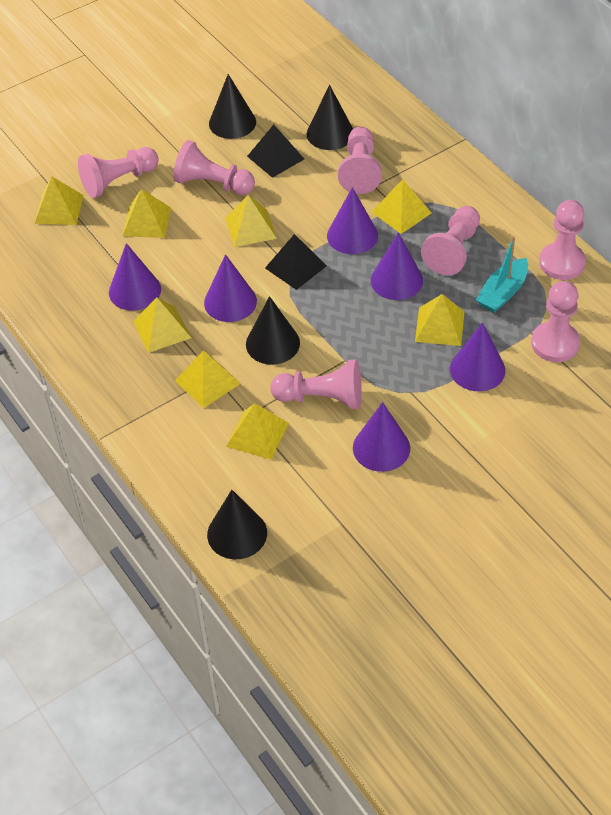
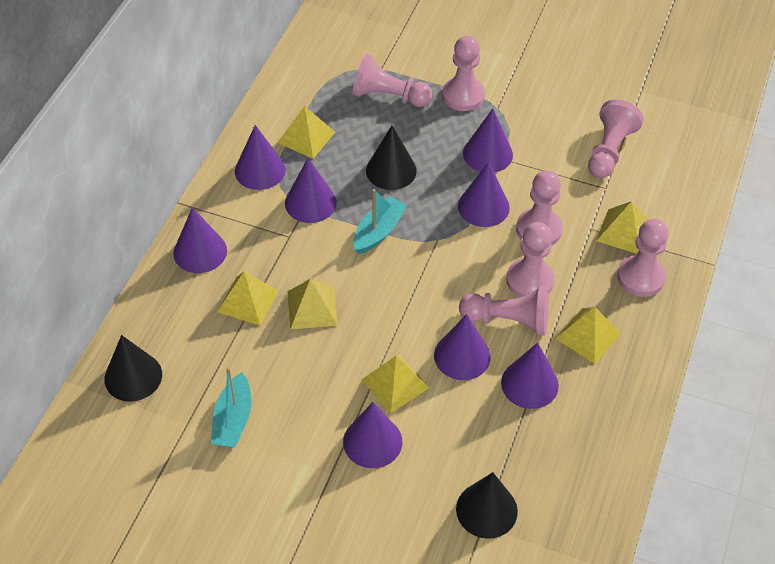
black cone: [207,490,267,559] [209,74,256,139] [246,296,300,365] [307,85,353,150] = 4 -> [104,335,162,402] [366,126,417,190] [456,472,518,539] = 3
black pyramid: [247,125,304,178] [265,234,327,290] = 2 -> none = 0
purple cone: [109,243,161,311] [204,254,257,322] [327,187,378,254] [353,402,410,472] [371,232,423,300] [450,322,505,391] = 6 -> [173,207,227,273] [235,125,286,190] [285,158,337,223] [343,402,402,468] [434,314,491,380] [458,162,510,227] [463,109,513,173] [501,343,559,409] = 8
turquoise boat: [476,236,528,313] = 1 -> [211,367,251,447] [353,189,407,254] = 2
yellow pyramid: [35,176,84,225] [123,189,171,238] [133,298,191,353] [175,350,241,408] [225,195,277,247] [226,403,289,460] [372,179,431,234] [415,294,465,346] = 8 -> [217,272,279,326] [278,106,335,159] [288,279,338,329] [362,355,429,413] [555,307,621,364] [596,201,649,254] = 6

